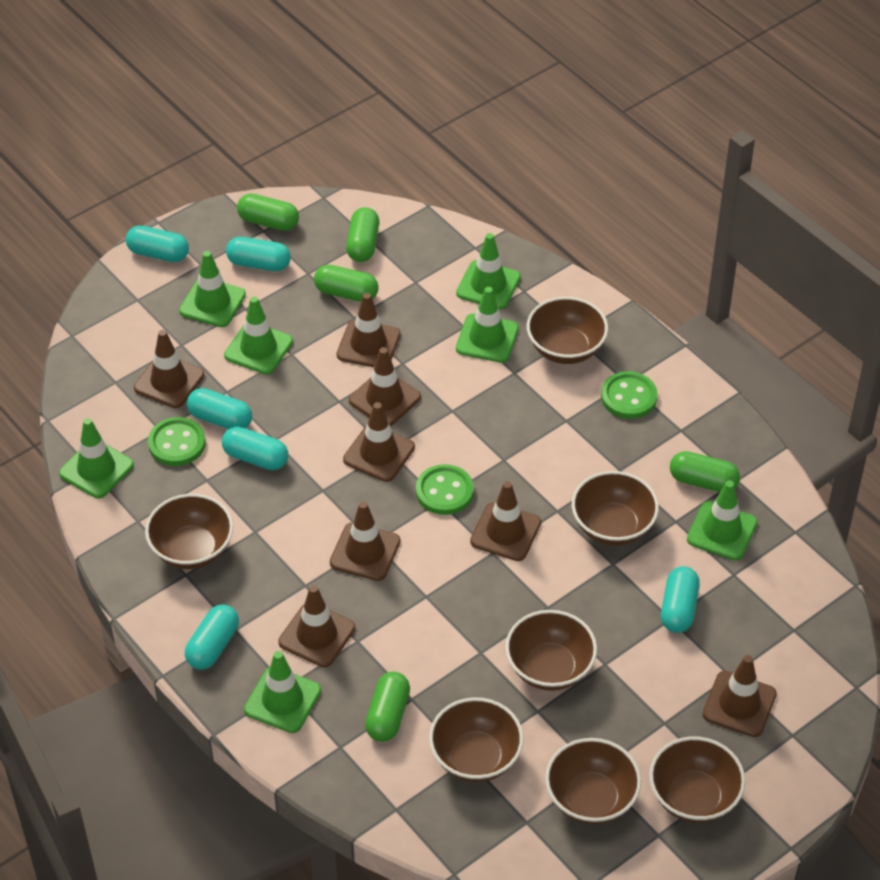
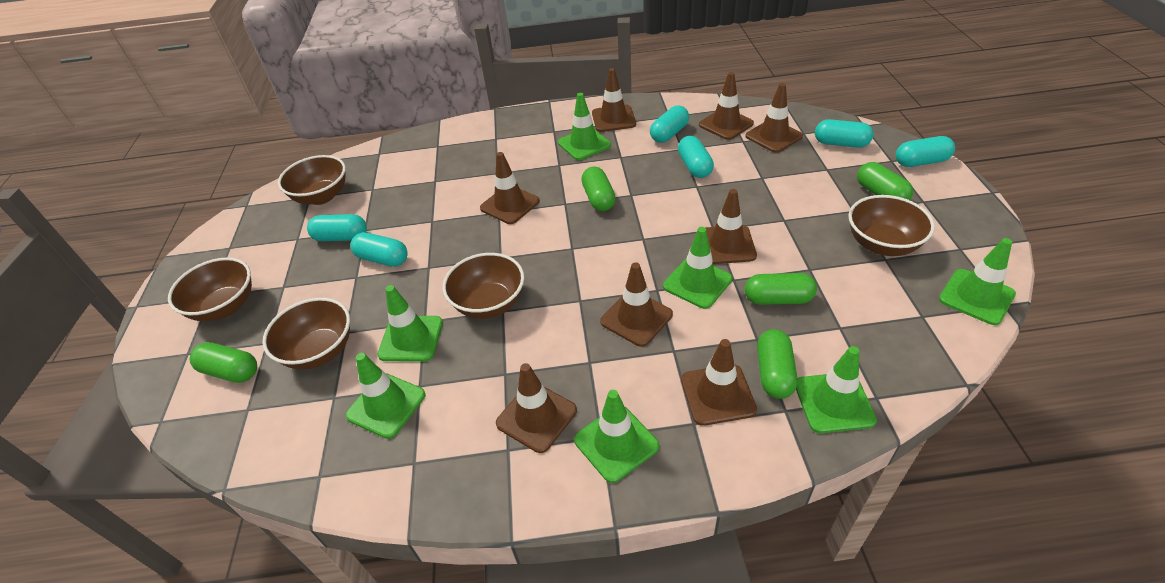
brown bowl: [145,494,233,569] [429,697,524,782] [505,610,597,691] [527,297,608,364] [545,738,641,825] [572,471,659,546] [649,737,745,823] = 7 -> [168,257,252,321] [262,298,350,370] [278,155,346,205] [443,253,524,319] [848,195,935,256] = 5
green button: [148,417,206,466] [416,464,474,515] [601,371,658,419] = 3 -> none = 0

